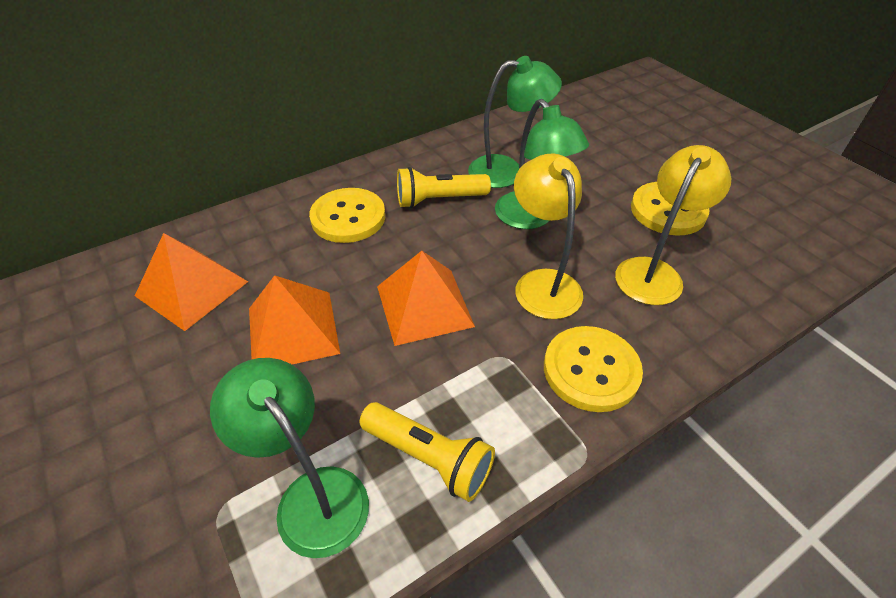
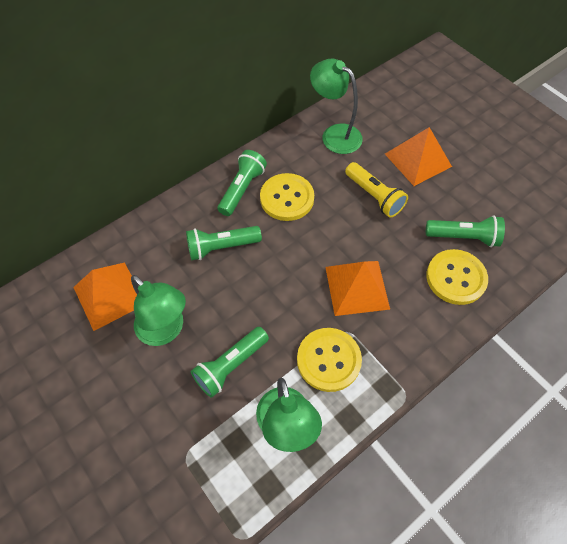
green flashlight: none = 0 -> [186,226,262,260] [191,327,269,398] [218,150,267,216] [426,215,505,247] = 4
yellow flashlight: [360,402,495,502] [397,167,491,208] = 2 -> [345,162,408,218] = 1
yellow lamp: [514,154,583,319] [615,145,731,305] = 2 -> none = 0

